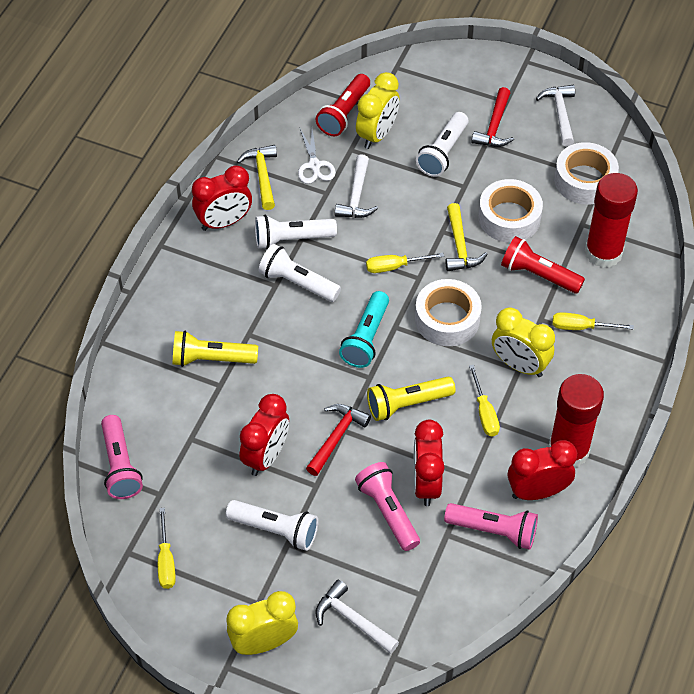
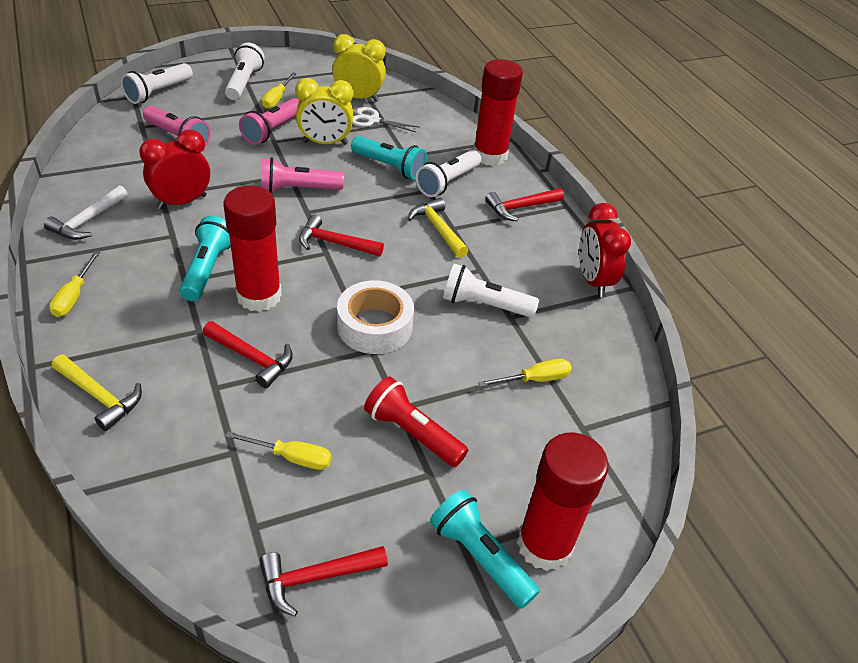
red clock: [192,165,252,231] [240,394,289,476] [413,420,445,506] [508,440,577,500] = 4 -> [139,130,210,209] [579,203,631,297] = 2
red flashlight: [316,74,370,136] [501,236,585,293] = 2 -> [364,377,468,467] = 1
red glue stick: [549,374,604,467] [585,173,638,268] = 2 -> [224,186,282,312] [474,59,523,166] [517,432,609,571] = 3
red hammer: [306,404,371,476] [471,87,514,147] = 2 -> [203,321,293,388] [260,546,388,616] [299,215,384,257] [485,188,564,221] = 4
turquoise flashlight: [339,291,389,368] = 1 -> [179,216,231,301] [351,136,427,180] [430,489,540,609] = 3
white hammer: [316,580,399,654] [335,154,378,218] [536,85,575,147] = 3 -> [44,185,128,240] = 1
white tape: [415,279,482,346] [478,179,543,243] [554,142,619,204] = 3 -> [337,280,414,354] = 1
yellow clock: [226,591,298,655] [356,72,399,149] [492,307,555,377] = 3 -> [295,78,354,145] [332,34,386,102] = 2
yellow flashlight: [173,330,258,367] [367,377,456,421] = 2 -> none = 0

